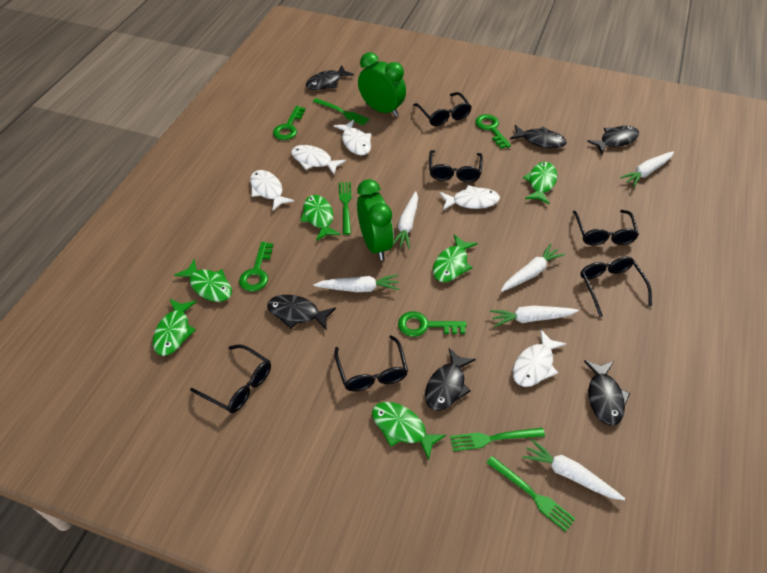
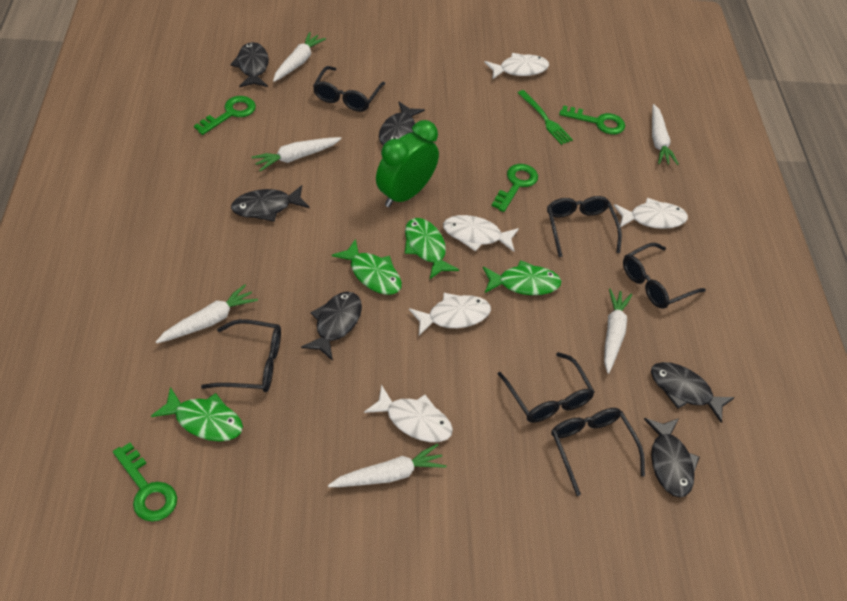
green clock: [357,179,393,260] [358,52,406,117] = 2 -> [376,120,439,207] = 1
green fish: [153,299,196,356] [174,259,232,302] [300,195,341,241] [372,402,446,460] [433,234,478,282] [523,162,557,204] = 6 -> [151,387,243,441] [332,239,402,295] [405,218,459,279] [483,260,561,295] = 4
green fork: [313,98,370,126] [339,182,352,235] [450,428,545,451] [486,456,575,532] = 4 -> [518,90,573,145] = 1

